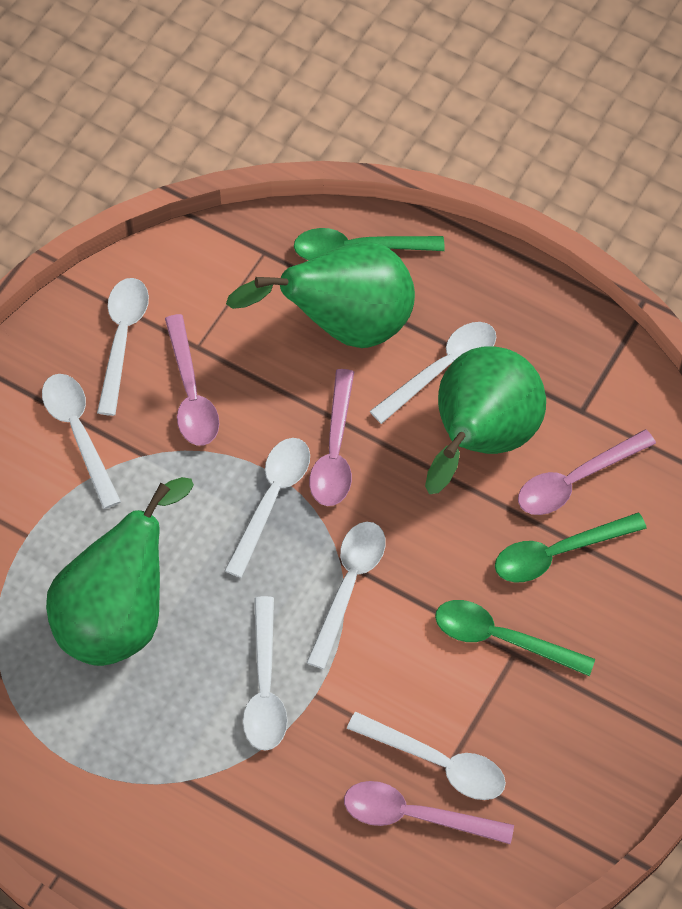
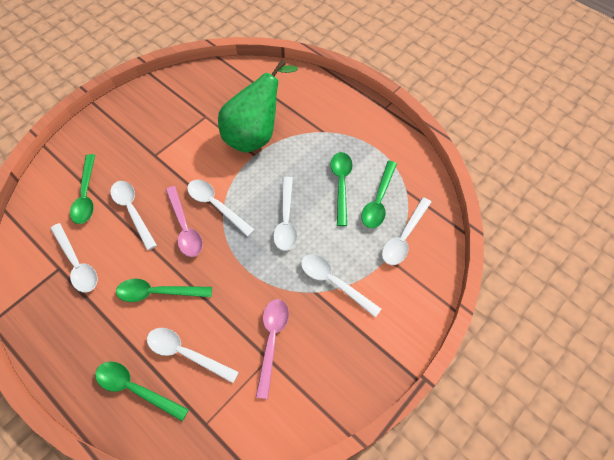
green pear: [46,477,194,666] [226,241,415,348] [425,346,546,494] = 3 -> [218,60,298,153] = 1
green spoon: [294,228,445,260] [435,600,595,676] [495,512,647,583] = 3 -> [70,154,95,224] [95,362,189,421] [116,279,212,302] [330,152,353,226] [361,161,397,228] = 5
pink spoon: [165,314,219,446] [309,369,354,506] [344,781,514,844] [518,429,656,515] = 4 -> [166,186,203,257] [256,299,289,399] = 2

